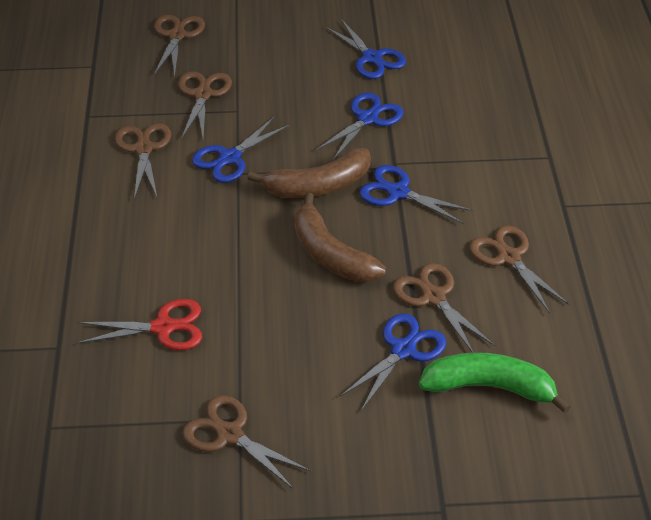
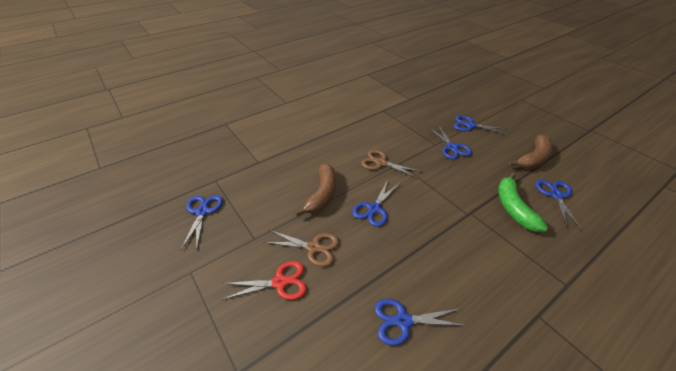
blue scissors: [192,116,290,183] [315,93,404,160] [325,19,406,79] [340,313,446,411] [359,165,473,224] = 5 -> [181,195,223,250] [352,180,400,227] [374,299,467,345] [430,125,472,159] [454,115,509,135] [536,180,582,230] = 6
brown scissors: [115,123,171,199] [154,15,205,77] [178,72,232,138] [182,395,311,489] [393,263,495,353] [469,226,569,313] = 6 -> [263,230,339,267] [361,150,422,178] = 2

